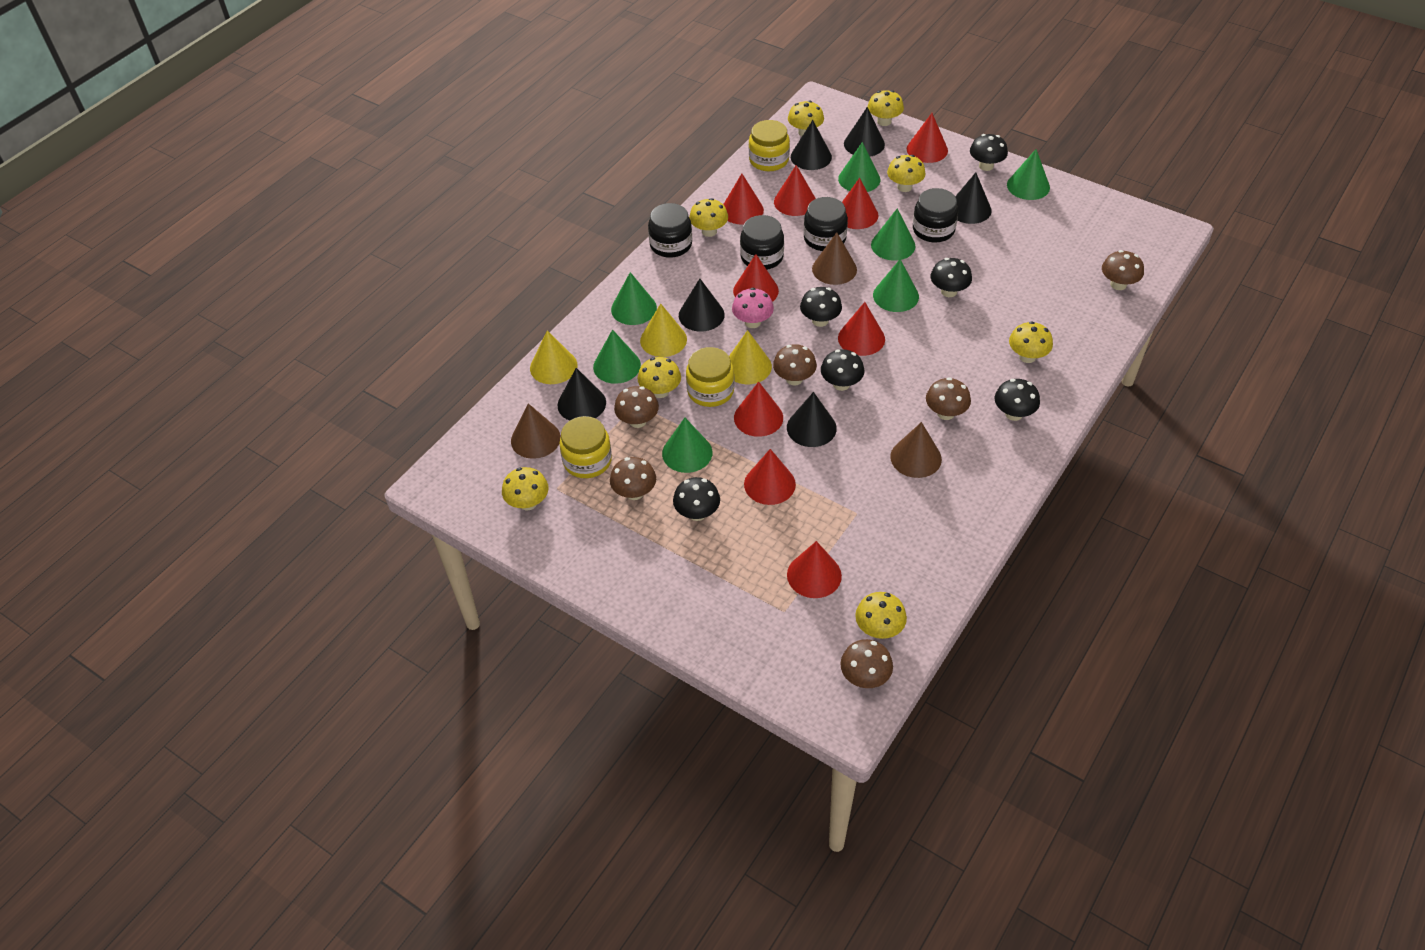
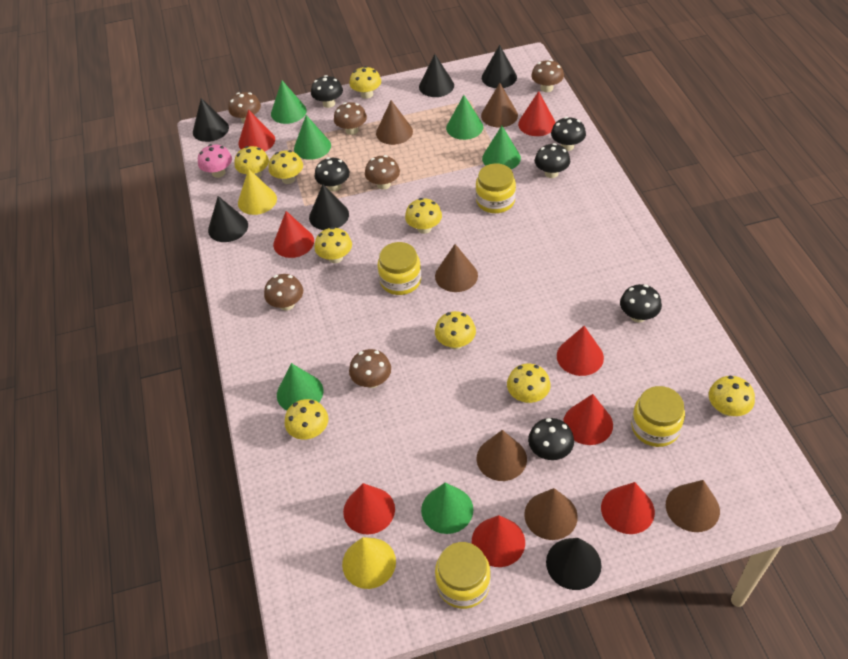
black jar: [648,203,692,258] [740,215,784,270] [804,197,848,251] [913,188,958,243] = 4 -> none = 0
brown cone: [511,403,561,459] [812,232,857,285] [890,422,942,478] = 3 -> [376,100,413,145] [435,244,478,292] [477,430,527,481] [481,83,518,128] [524,488,578,540] [666,480,720,532] = 6
green cone: [593,330,641,384] [611,272,657,325] [662,418,712,473] [838,142,880,192] [871,208,915,261] [873,259,919,312] [1007,149,1050,200] = 7 -> [271,80,307,124] [277,363,323,411] [294,115,331,160] [421,482,474,534] [446,95,483,140] [482,126,521,169] = 6
red cone: [723,174,764,225] [733,254,779,302] [734,382,783,437] [744,449,796,505] [774,165,816,216] [787,541,842,598] [838,302,885,356] [842,178,878,229] [907,113,948,163] = 9 -> [238,109,275,151] [273,211,314,258] [343,483,395,534] [472,515,525,567] [518,91,556,136] [557,326,604,376] [563,394,613,445] [601,482,655,534] = 8
yellow cone: [530,331,577,384] [640,303,687,357] [729,330,772,384] = 3 -> [238,169,277,215] [342,537,396,589] = 2
yellow jar: [559,416,612,478] [686,347,735,407] [749,120,790,171] = 3 -> [377,242,421,295] [435,542,491,609] [476,163,516,213] [631,386,685,447] = 4
yellow mushroom: [502,467,549,511] [637,357,681,398] [689,198,728,237] [788,100,824,136] [855,592,907,639] [868,90,904,126] [887,155,926,192] [1009,321,1053,363] = 8 -> [235,146,269,178] [268,150,303,184] [285,399,328,440] [315,227,352,263] [349,66,381,99] [405,198,442,234] [435,311,476,350] [507,364,551,403] [709,376,755,416] = 9

